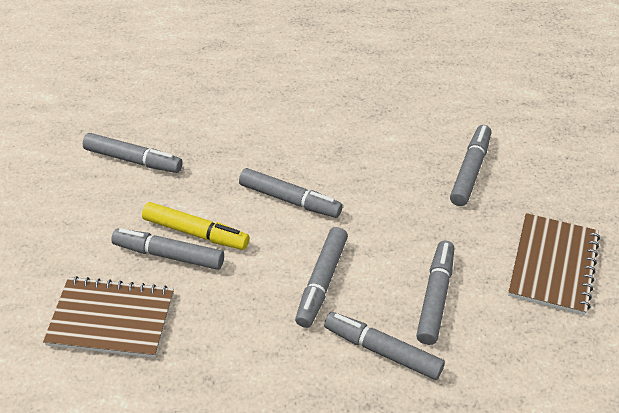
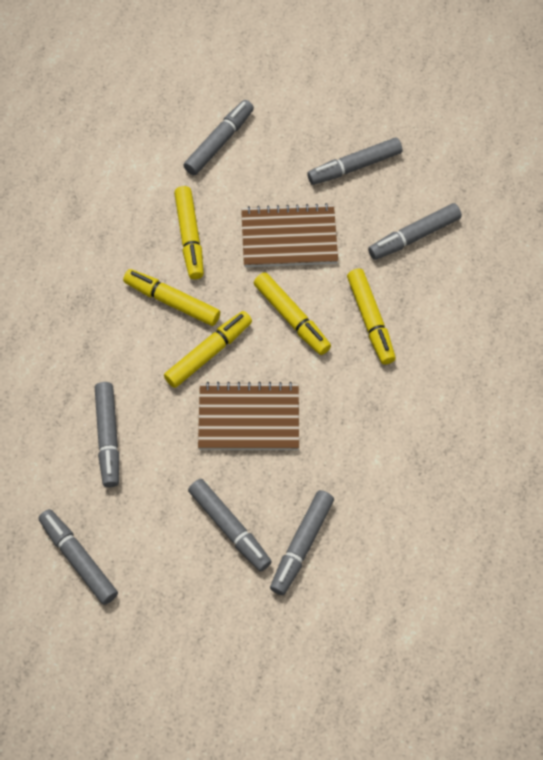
yellow marker: [142,202,249,250] = 1 -> [123,269,220,326] [164,311,252,388] [174,186,204,279] [254,272,331,355] [347,269,396,365] = 5

